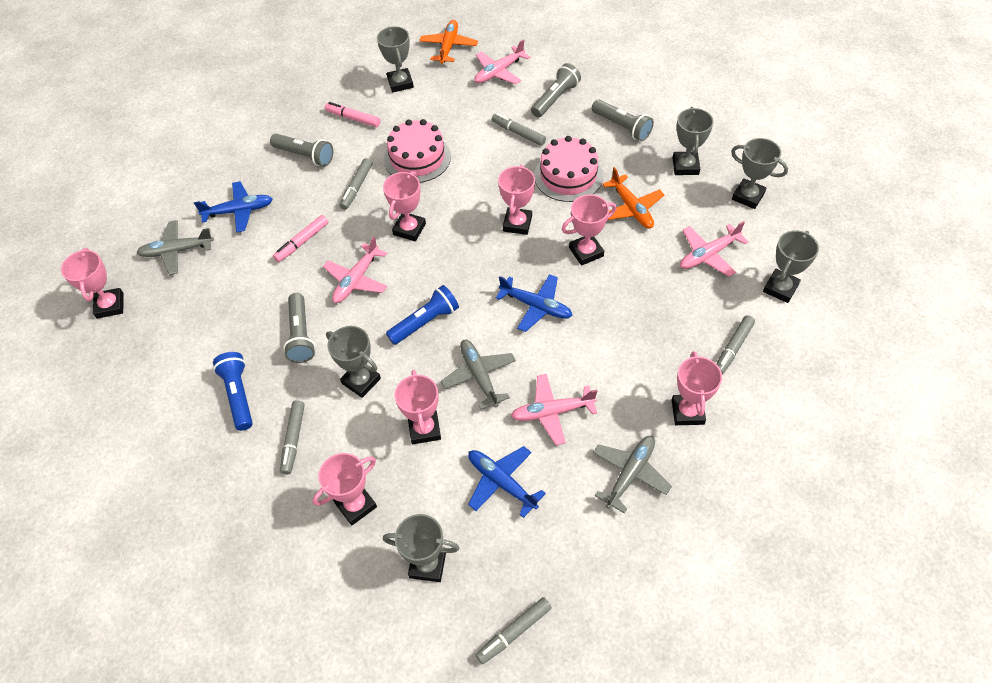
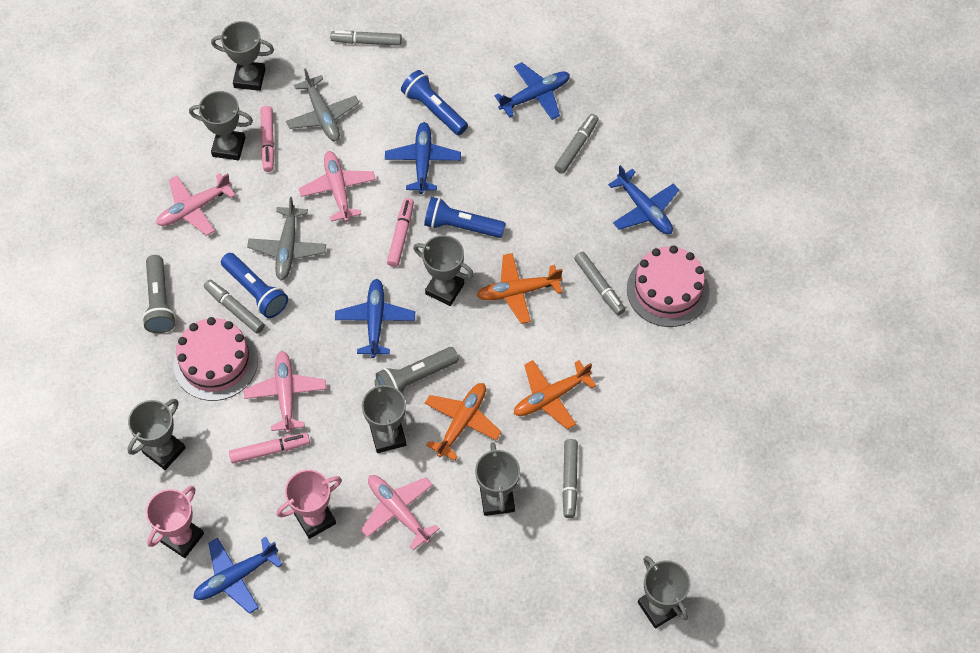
blue flashlight: [213,352,253,431] [386,285,459,345] = 2 -> [221,253,288,318] [401,70,468,135] [424,197,506,238] = 3
blue plane: [194,181,273,233] [468,446,546,518] [496,274,573,332] = 3 -> [193,537,283,614] [335,279,415,358] [385,122,461,194] [494,62,570,120] [608,165,679,234] = 5
grey flashlight: [270,134,334,167] [283,293,316,363] [531,63,581,118] [592,99,654,141] = 4 -> [142,255,176,333] [376,347,459,393] = 2
grey plane: [137,220,214,275] [441,340,516,409] [593,436,672,513] = 3 -> [247,197,326,281] [286,68,359,141] = 2
grey trophy: [326,326,381,398] [377,26,414,92] [383,514,459,582] [673,107,714,175] [731,138,788,209] [763,230,819,303] = 6 -> [127,399,186,470] [189,91,253,160] [211,21,274,91] [362,379,406,453] [413,235,474,306] [475,442,520,516] [638,556,690,628] = 7
orange plane: [419,20,478,64] [602,167,664,229] = 2 -> [425,383,502,461] [477,253,563,324] [514,360,597,430] = 3
pink marker: [273,215,328,262] [325,102,380,127] = 2 -> [229,433,310,463] [261,106,275,172] [387,198,414,267] = 3
pink trophy: [61,248,124,319] [313,453,377,525] [383,171,426,241] [395,370,441,444] [498,165,535,235] [562,194,616,266] [672,351,722,425] = 7 -> [146,486,204,558] [277,470,342,539] = 2

